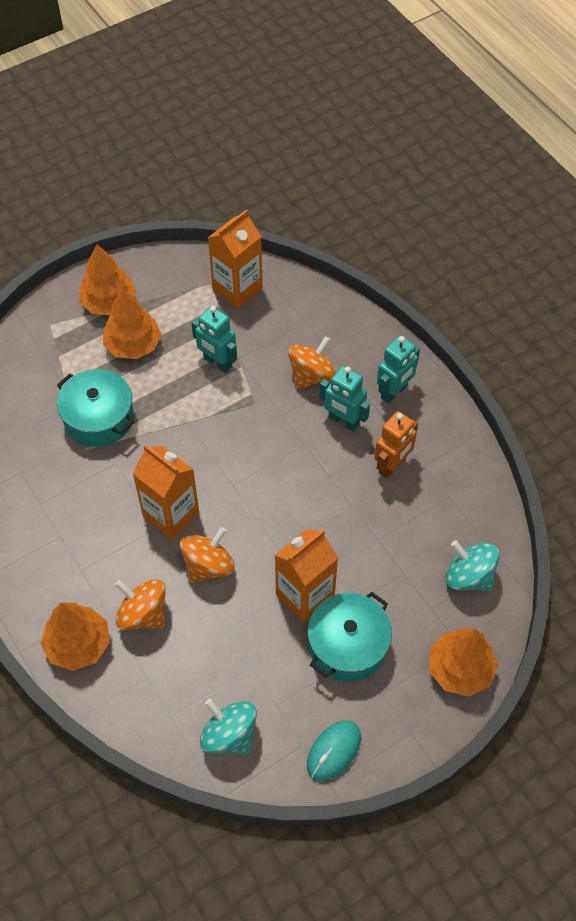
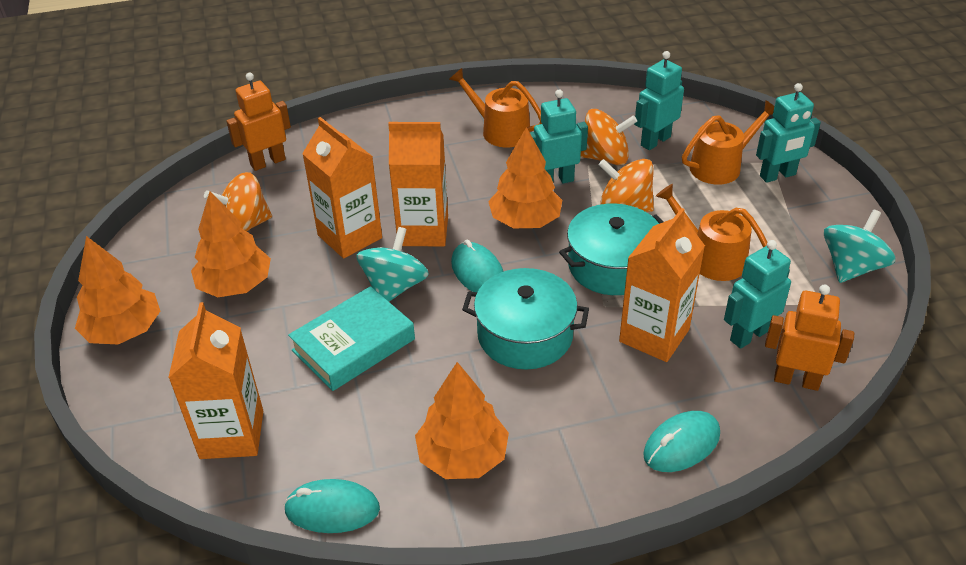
orange carton: [132,445,199,540] [208,209,263,309] [275,528,338,623] = 3 -> [168,302,263,459] [302,117,382,259] [388,122,448,247] [619,208,705,362] = 4
orange robot: [374,411,418,479] = 1 -> [226,73,291,171] [765,285,854,391] = 2
orange watering can: none = 0 -> [449,68,542,147] [656,184,767,281] [682,100,775,184] = 3
turquoise book: none = 0 -> [288,286,415,391] = 1
turquoise mouse: [307,720,361,781] = 1 -> [284,479,380,533] [451,240,504,292] [643,411,720,472] = 3
turquoise robot: [192,306,237,373] [319,366,370,432] [377,335,420,404] = 3 -> [530,90,588,183] [634,51,684,150] [724,240,791,349] [756,83,821,183] = 4

